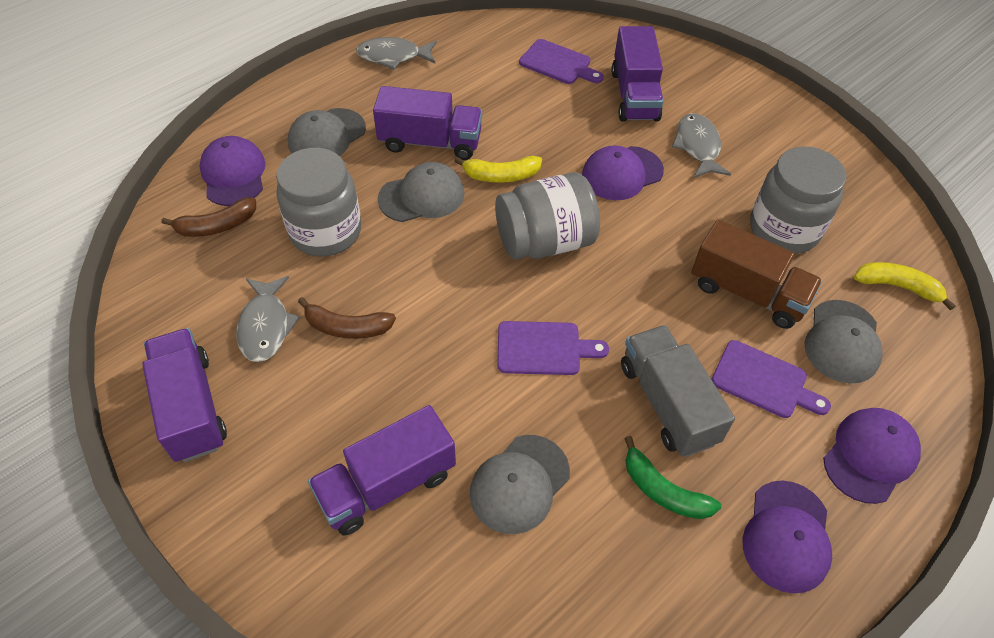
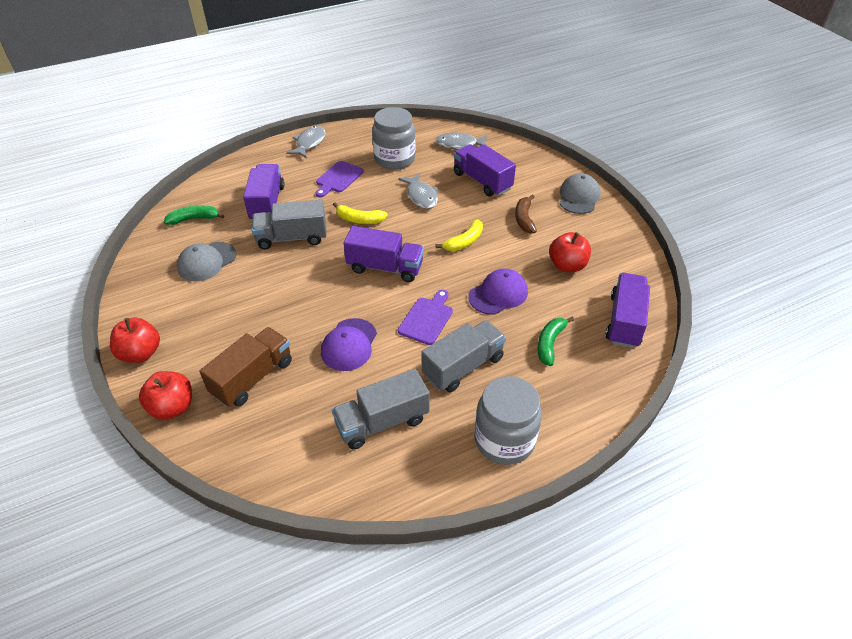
brown banana: [161,197,256,237] [298,297,396,339] = 2 -> [515,194,537,234] = 1
green banana: [624,436,721,519] = 1 -> [164,205,224,225] [537,317,574,366] = 2
grey cap: [288,108,366,156] [378,162,465,222] [470,435,570,534] [805,300,883,384] = 4 -> [177,242,236,281] [559,173,601,214] = 2
grey jar: [276,148,361,257] [495,172,600,260] [750,146,847,254] = 3 -> [372,107,415,170] [474,376,542,465] = 2
grey truck: [621,325,735,457] = 1 -> [252,200,327,250] [332,369,430,449] [422,320,506,392] = 3
purple cap: [200,136,265,206] [582,145,664,200] [743,480,832,594] [823,408,921,504] = 4 -> [321,318,377,371] [469,269,528,315] = 2
purple cutting board: [497,321,609,375] [519,39,604,84] [711,340,831,418] = 3 -> [315,161,364,197] [398,289,453,345] = 2
red apple: none = 0 -> [110,317,160,363] [139,371,192,420] [549,232,591,272] = 3

